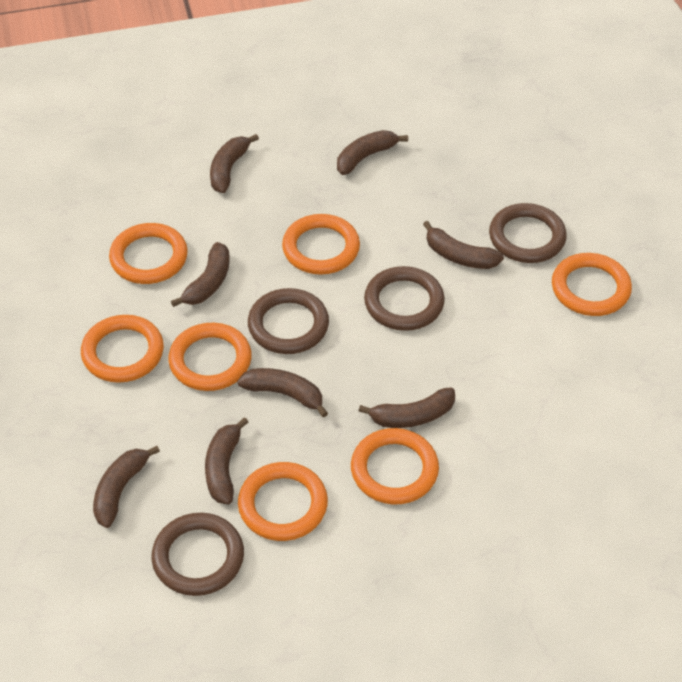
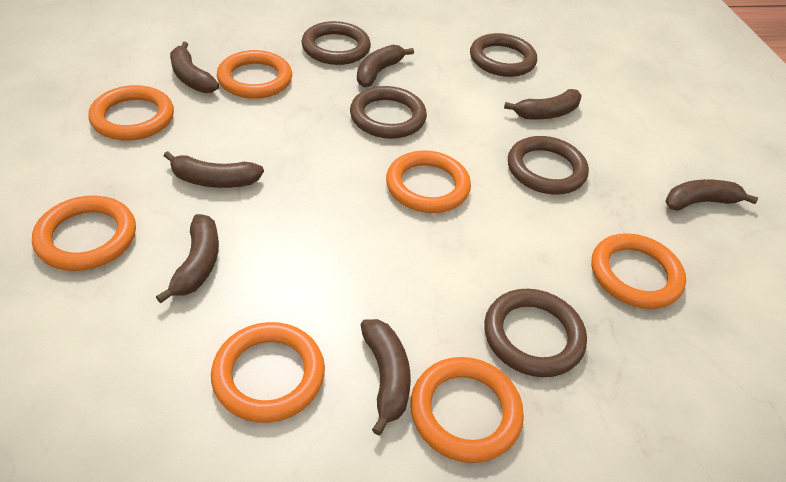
brown banana: [93,446,160,528] [171,242,230,307] [205,417,248,504] [210,134,259,193] [237,368,328,417] [337,130,408,175] [359,388,455,428] [423,221,504,269] = 8 -> [156,214,219,303] [164,151,264,188] [170,42,219,93] [357,45,414,87] [361,319,411,435] [504,89,582,120] [665,179,758,211] = 7
brown ring: [152,513,244,596] [248,288,329,354] [364,266,445,331] [489,203,567,263] = 4 -> [302,21,371,65] [350,86,427,139] [470,33,537,77] [484,289,587,377] [508,136,589,194] = 5

